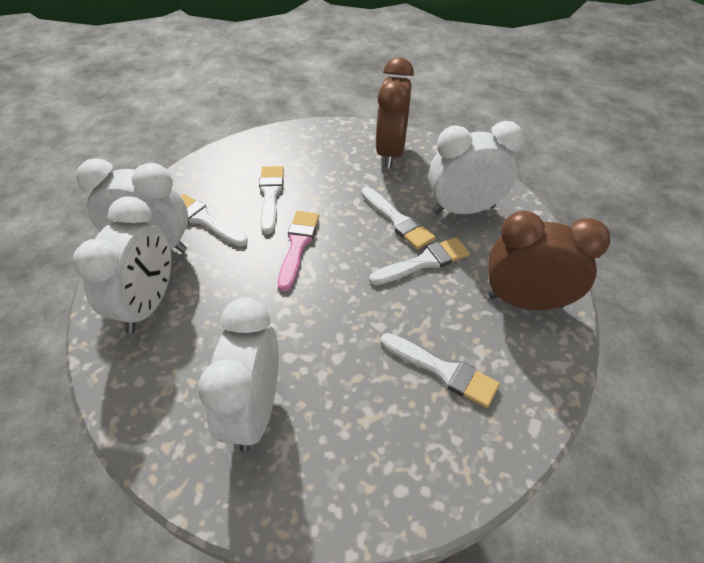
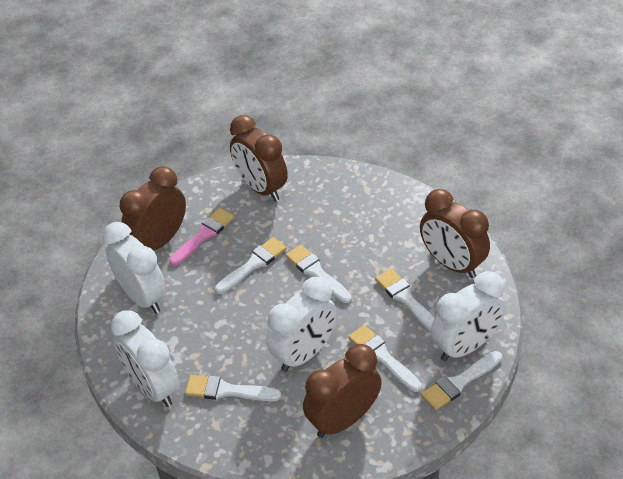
brown clock: [375,57,414,168] [488,211,610,310] = 2 -> [120,166,186,250] [230,115,288,201] [303,344,382,438] [420,189,490,278] = 4
white brush: [181,194,248,247] [259,166,284,234] [361,187,435,250] [369,237,470,285] [381,333,500,408] = 5 -> [185,375,281,401] [215,237,287,294] [286,245,352,303] [348,325,422,392] [375,269,435,332] [421,351,502,410] = 6

